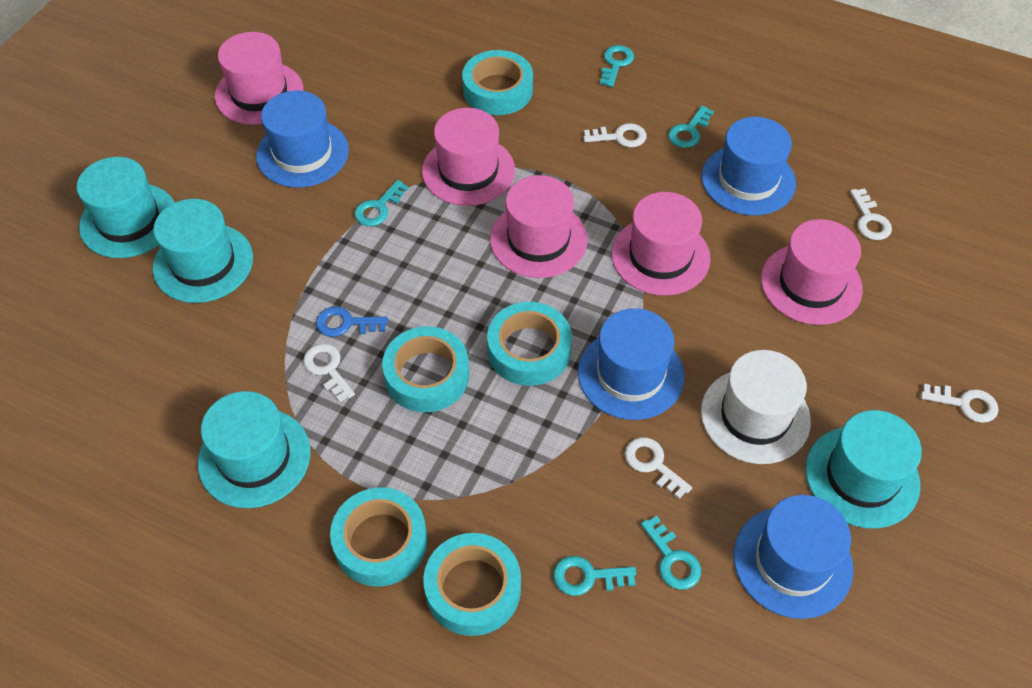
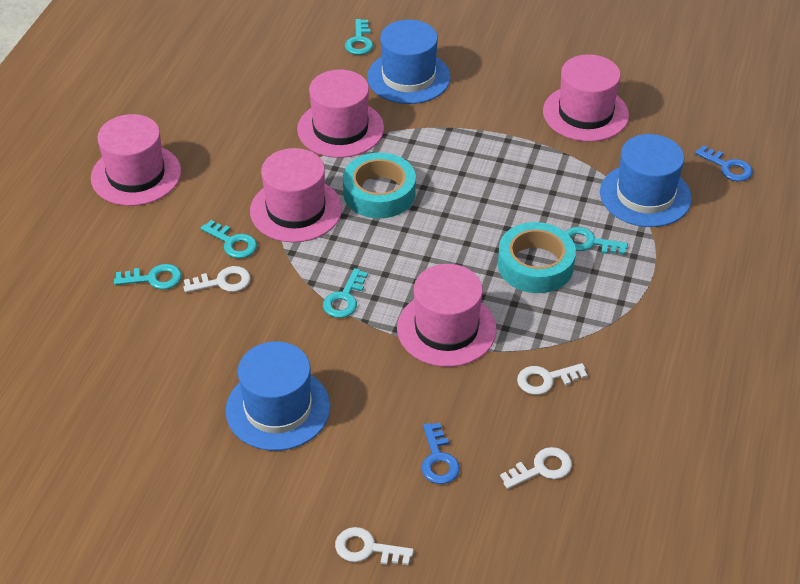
blue hat: [256,91,349,187] [578,308,685,420] [702,117,796,216] [734,495,853,619] = 4 -> [225,341,330,451] [367,20,450,104] [600,134,692,227] = 3
blue key: [316,307,388,337] = 1 -> [422,423,460,484] [695,145,753,181] = 2
turquoise hat: [77,157,175,258] [152,199,253,303] [198,391,311,508] [805,410,922,528] = 4 -> none = 0
turquoise tape: [330,487,427,586] [382,326,469,412] [423,533,521,636] [462,50,533,115] [487,302,572,386] = 5 -> [343,153,416,218] [498,222,576,293] = 2
white hat: [701,350,811,464] = 1 -> none = 0
white key: [303,343,355,402] [583,123,646,148] [625,437,692,499] [850,188,892,240] [921,384,999,423] = 5 -> [184,266,251,293] [335,527,414,565] [500,447,572,489] [517,363,587,395] = 4

